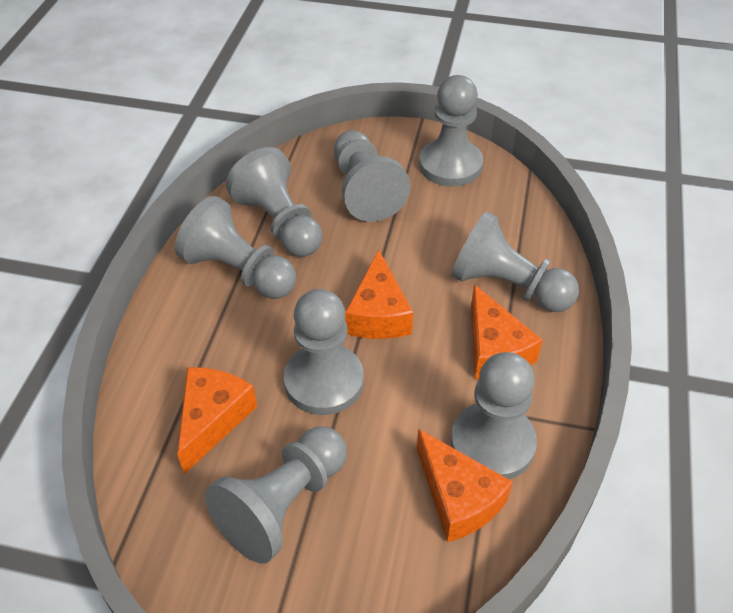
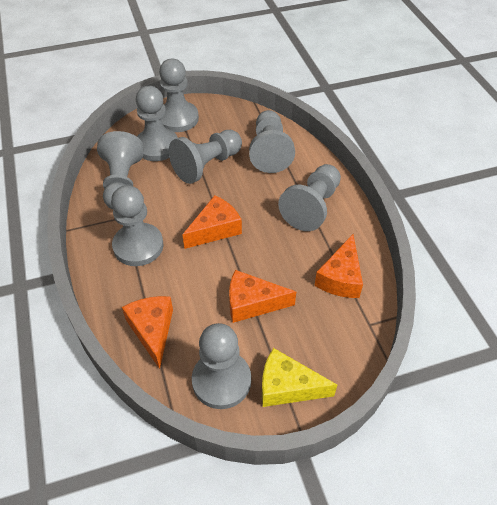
yellow cheese: none = 0 -> [262,348,337,407] = 1

